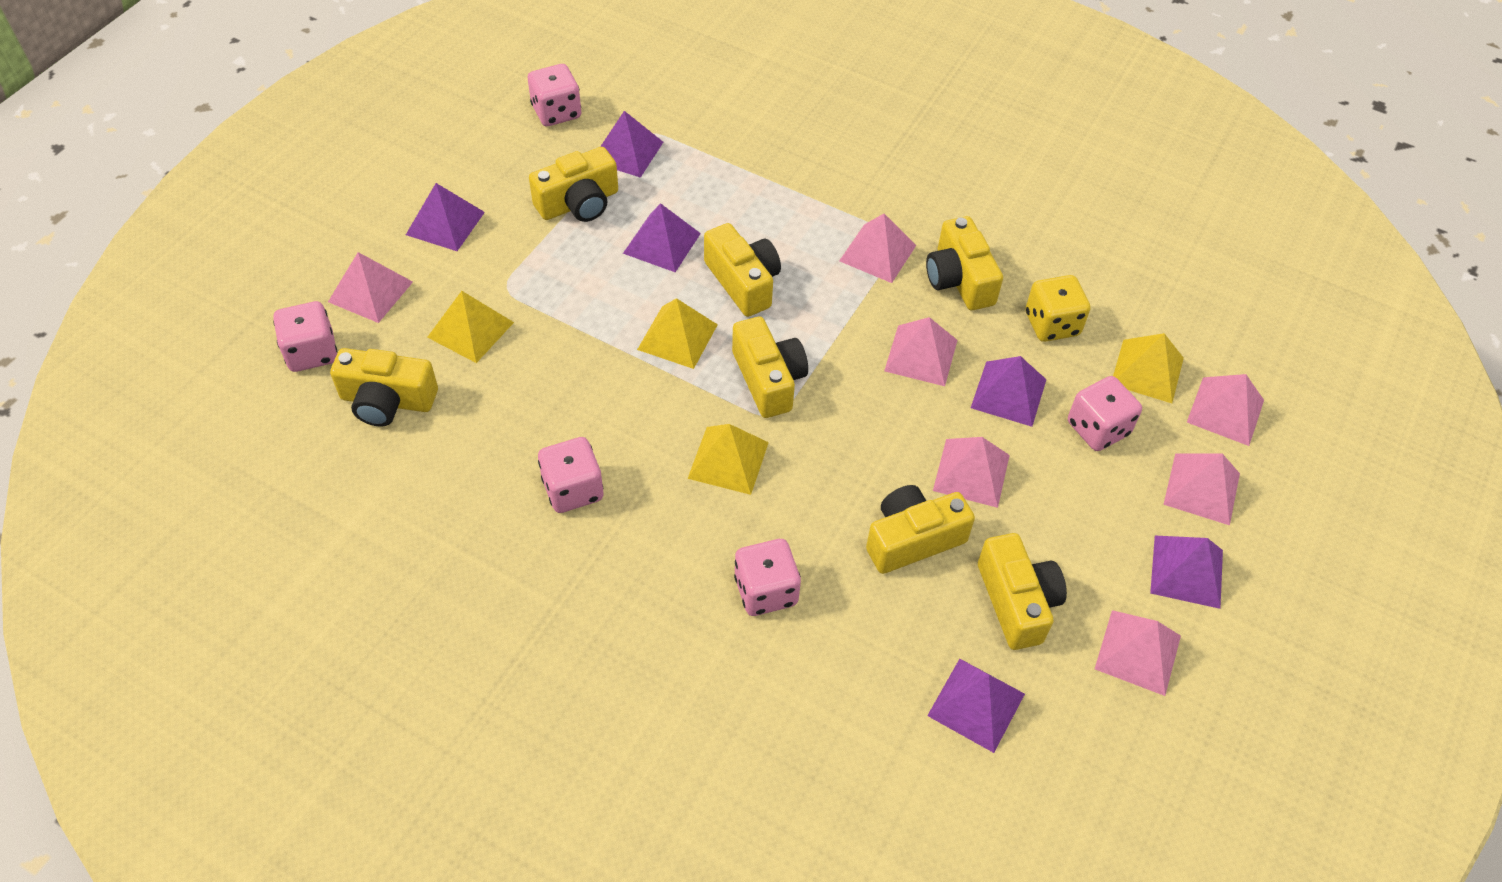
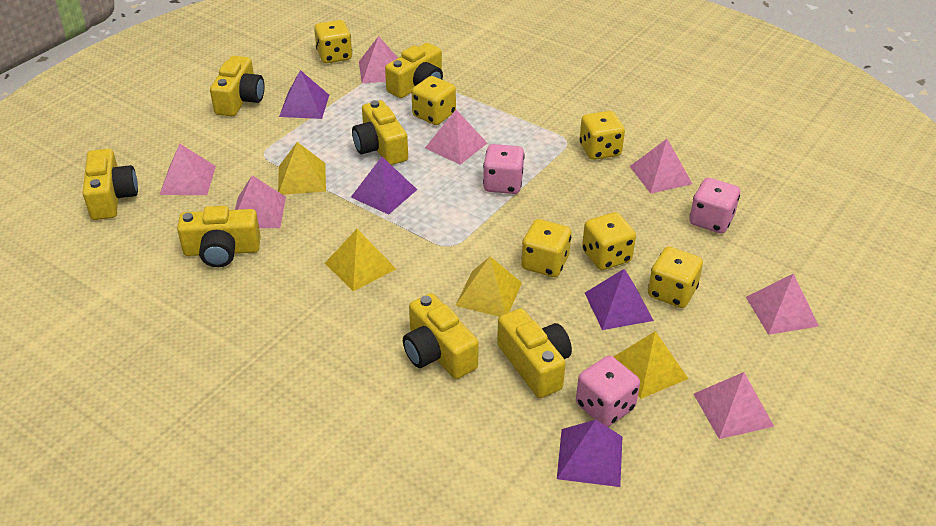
pink dice: [273,301,338,372] [528,64,581,126] [538,437,603,513] [734,539,801,616] [1068,376,1142,451] = 5 -> [483,144,525,194] [576,356,640,427] [689,178,740,234] = 3
purple pyramid: [406,183,485,251] [600,111,663,178] [623,203,701,272] [927,659,1025,753] [971,356,1047,427] [1150,536,1223,609] = 6 -> [279,70,329,119] [351,157,417,215] [557,420,622,487] [585,269,654,330] = 4
yellow dice: [1025,275,1090,342] = 1 -> [314,20,352,63] [412,76,456,125] [521,219,571,277] [580,111,625,160] [582,212,636,270] [648,247,703,308] = 6

